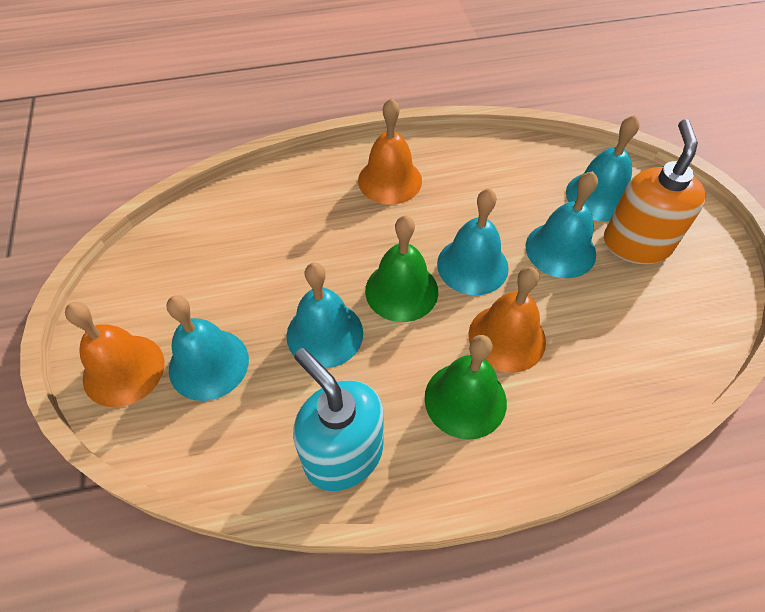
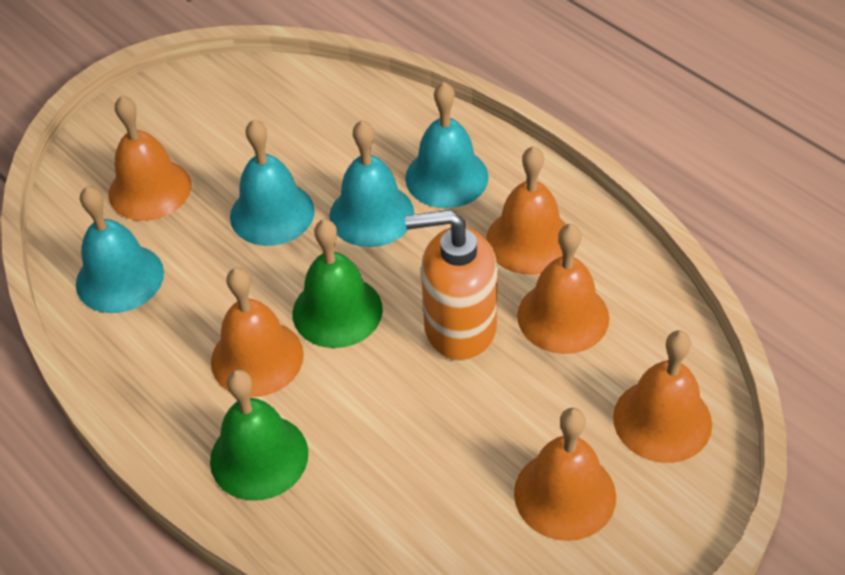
orange bell: [65,302,164,407] [358,98,422,204] [468,267,546,373] = 3 -> [108,95,192,221] [211,268,304,397] [486,146,567,275] [514,408,616,541] [517,224,609,354] [613,330,712,463] = 6
turquoise bell: [167,295,249,401] [286,262,363,369] [437,188,509,295] [525,171,598,278] [566,115,640,222] = 5 -> [76,186,164,313] [230,119,315,246] [329,120,414,247] [405,82,489,208] = 4
turquoise soap dispenser: [293,348,383,491] = 1 -> none = 0

